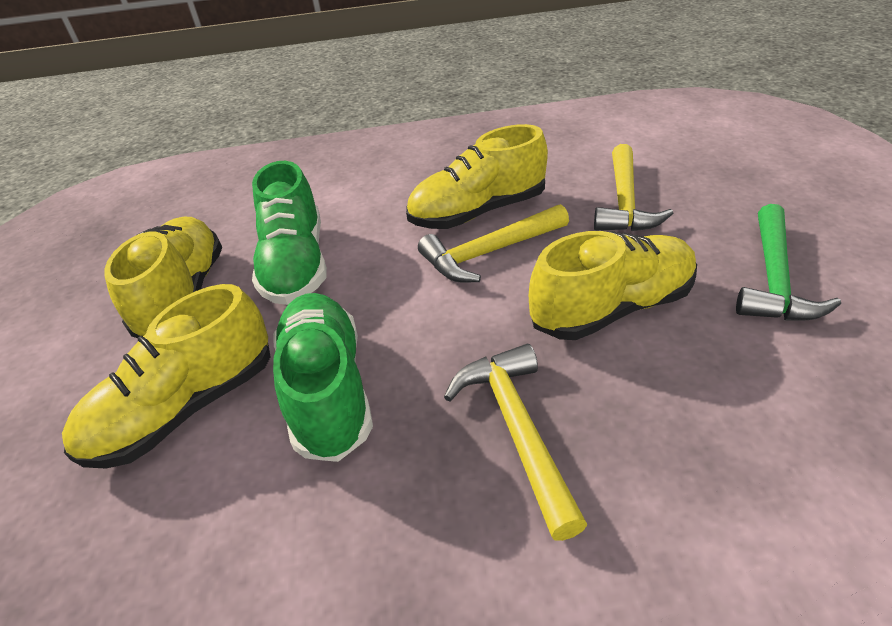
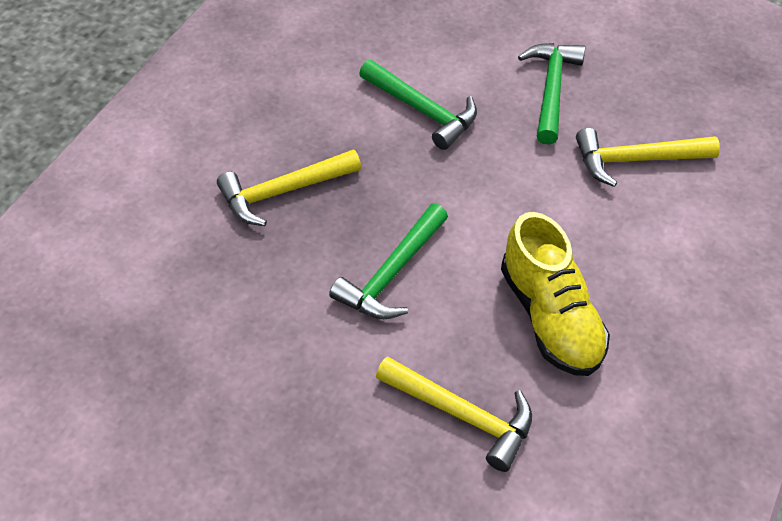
green hammer: [736,204,841,321] = 1 -> [329,204,448,319] [359,60,477,150] [518,43,585,145] = 3
green shoe: [252,161,327,305] [273,293,373,462] = 2 -> none = 0
yellow shoe: [62,284,271,469] [104,217,222,338] [406,124,548,229] [529,231,697,340] = 4 -> [501,212,610,376] = 1

